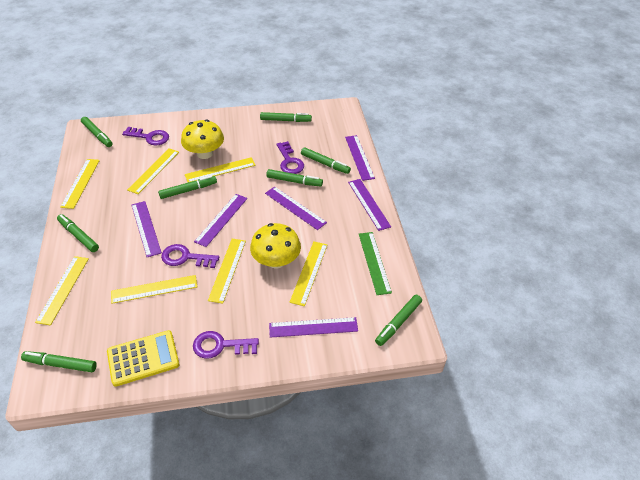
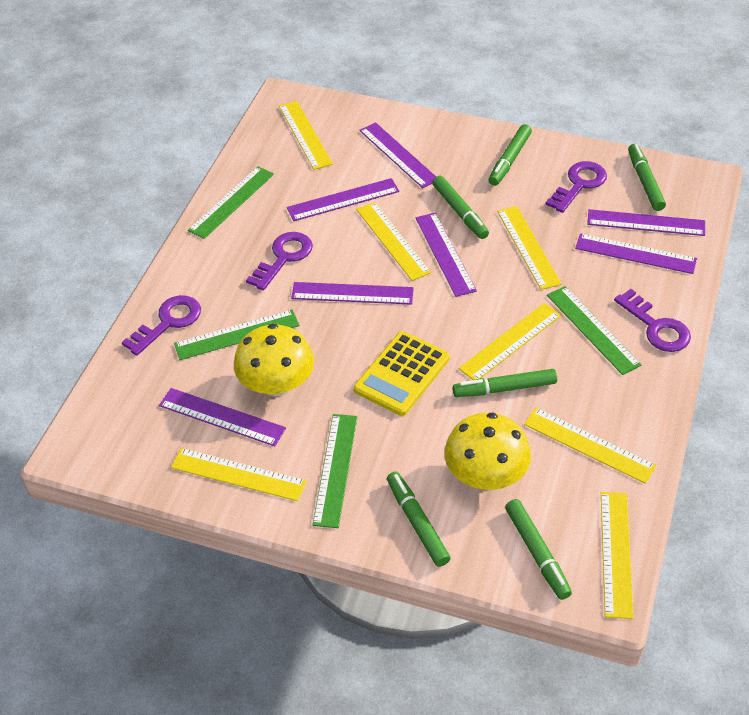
green marker: [21,351,97,372] [57,214,99,252] [81,117,112,147] [158,176,217,199] [260,112,312,122] [266,169,323,187] [301,147,351,174] [375,295,422,346] = 8 -> [387,472,451,567] [432,176,489,239] [453,369,557,397] [489,124,532,186] [505,499,572,600] [628,144,666,211] = 6
green ruler: [359,232,392,295] = 1 -> [174,310,299,360] [188,166,274,239] [313,414,357,528] [547,286,642,375] = 4
purple ruler: [132,201,162,257] [194,194,247,247] [265,187,327,230] [269,317,358,338] [345,135,375,181] [348,179,391,231] = 6 -> [159,388,286,446] [287,178,399,221] [291,282,414,305] [359,122,436,188] [416,213,477,297] [575,233,697,274] [587,209,705,236] = 7

